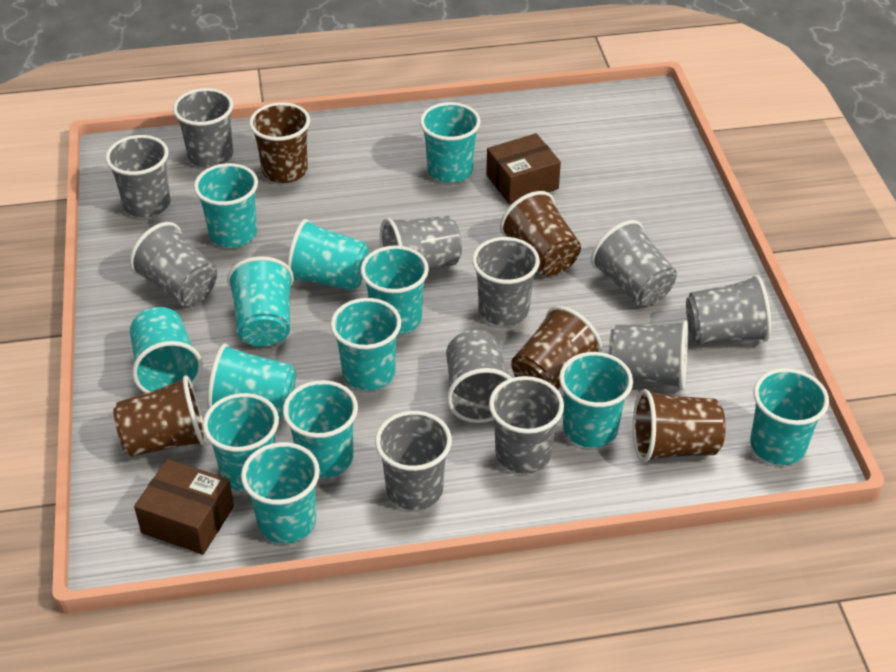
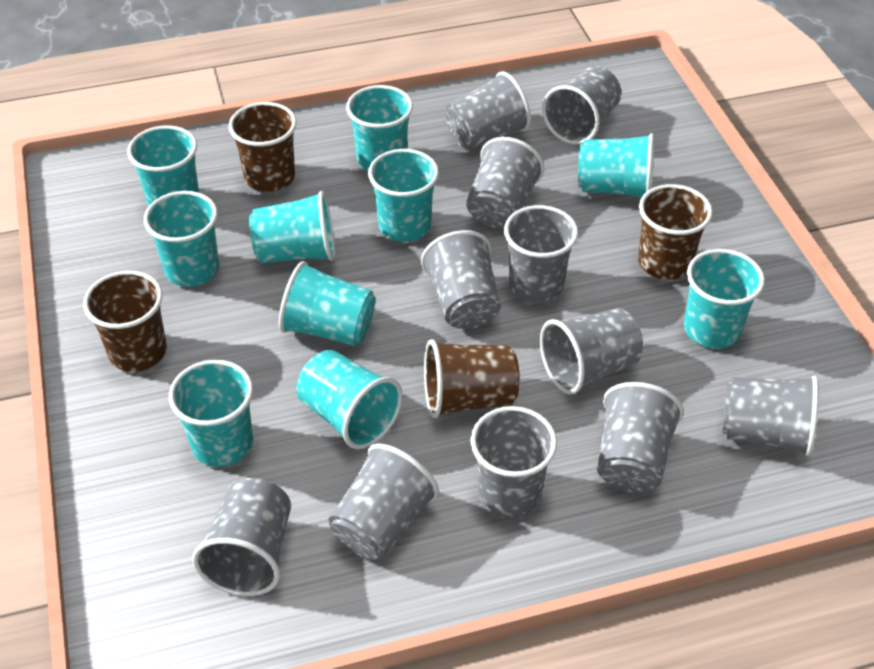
brown box: [134,459,234,555] [486,133,561,204] = 2 -> none = 0
brown cup: [113,375,206,457] [249,102,310,183] [500,191,581,276] [511,306,602,390] [633,389,726,462] = 5 -> [83,271,167,372] [228,102,297,192] [424,339,519,418] [638,184,713,280] = 4
turquoise cup: [130,307,203,393] [194,163,258,248] [203,393,279,491] [207,343,296,419] [227,256,294,346] [241,442,320,544] [283,380,358,478] [287,219,369,291] [330,298,401,390] [360,245,429,335] [420,102,481,183] [559,352,633,448] [750,368,829,465] = 13 -> [127,125,199,207] [144,191,219,287] [169,360,253,467] [249,191,335,263] [279,261,375,346] [297,350,403,449] [346,85,413,171] [368,149,439,242] [578,133,654,197] [684,249,765,349] = 10

